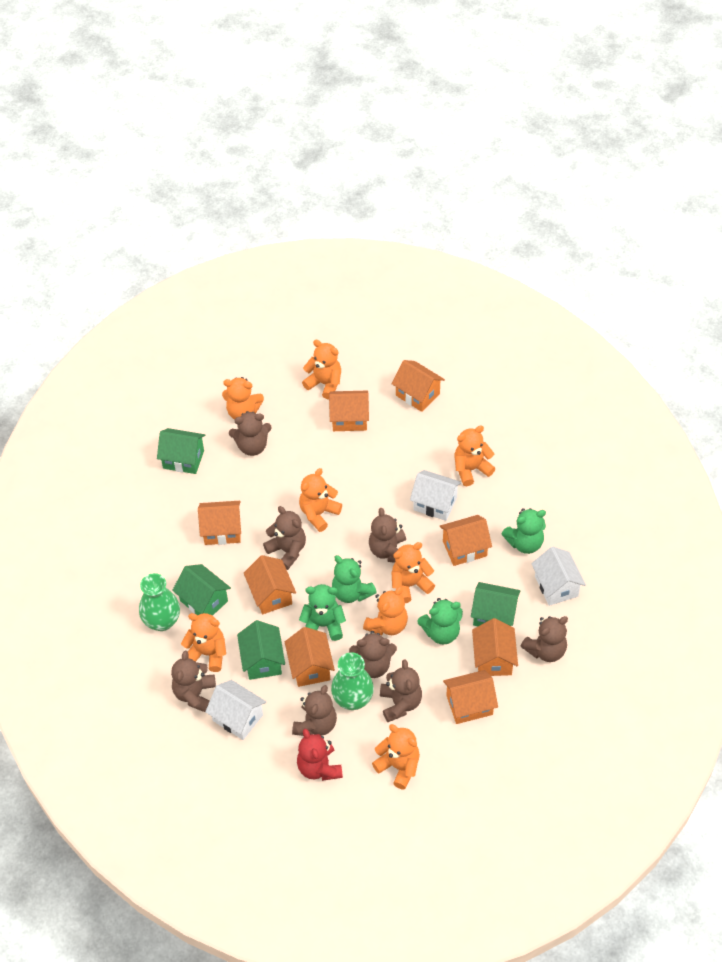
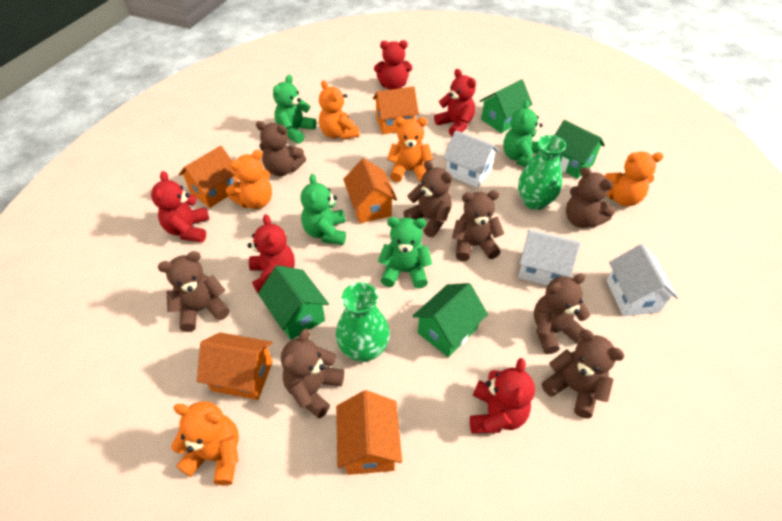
orange house: [198,501,241,545] [244,555,296,614] [285,627,335,687] [329,390,369,431] [392,360,445,412] [440,515,492,566] [443,670,498,724] [472,618,518,676] = 8 -> [179,146,238,208] [197,332,273,400] [336,390,402,475] [343,158,397,223] [373,86,419,134] = 5
orange teddy bear: [181,613,226,672] [222,377,264,419] [299,468,342,532] [302,340,341,400] [363,586,408,635] [372,724,420,789] [392,542,435,603] [454,425,495,486] = 8 -> [171,401,239,485] [226,150,272,209] [319,80,360,140] [387,117,433,182] [605,152,664,206] = 5
red teddy bear: [297,729,343,781] = 1 -> [151,171,209,242] [247,214,295,294] [374,40,412,90] [434,69,476,136] [470,358,535,434] = 5

